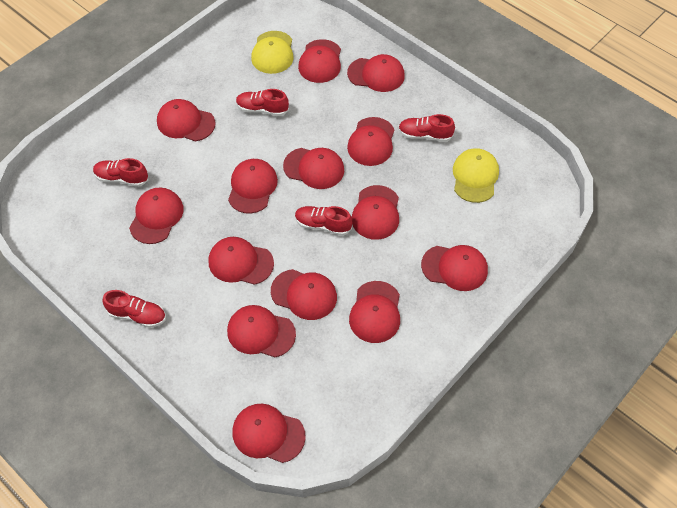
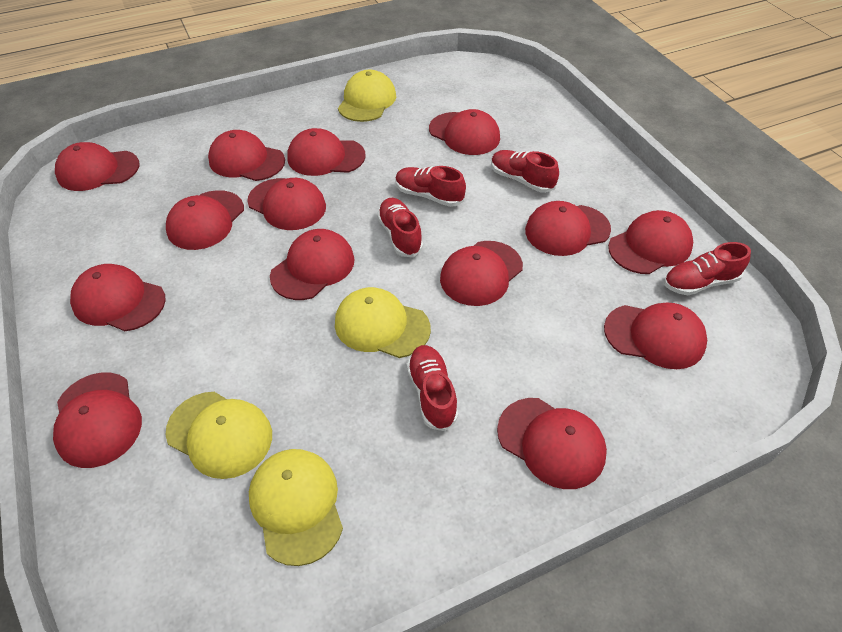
yellow cap: [251,31,294,74] [453,148,499,203] = 2 -> [166,392,272,479] [249,449,343,566] [335,287,431,358] [338,70,396,122] = 4

